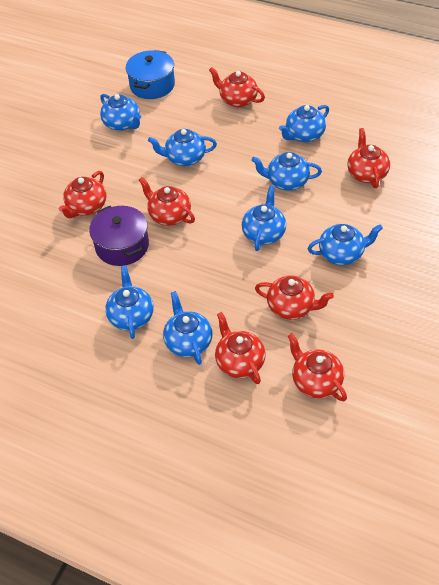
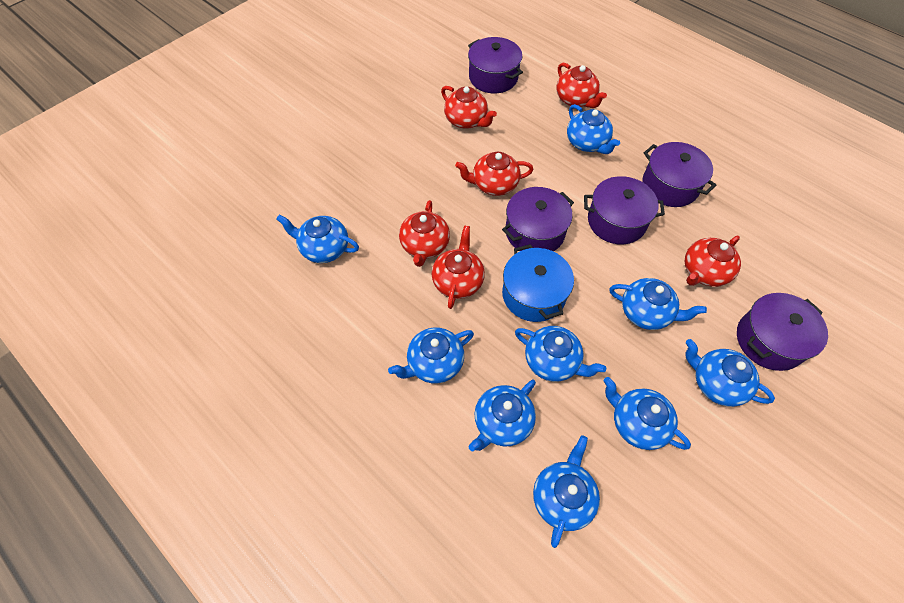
blue teapot: [100,94,141,131] [105,265,153,339] [148,129,217,166] [163,291,212,365] [242,186,286,251] [251,152,322,191] [279,105,329,142] [307,224,383,265] = 8 -> [276,215,359,263] [388,328,474,384] [468,380,536,451] [515,326,606,382] [533,435,600,548] [567,104,620,154] [604,377,691,450] [610,278,707,330] [685,339,775,407] = 9
purple pot: [89,206,149,266] = 1 -> [468,37,523,93] [502,187,574,252] [584,176,665,244] [642,142,716,207] [737,293,828,371] = 5
red teapot: [59,171,106,218] [139,177,195,226] [209,67,265,107] [215,312,266,384] [255,275,334,320] [288,333,347,401] [347,128,390,188] = 7 -> [399,200,450,267] [432,225,485,309] [441,86,497,129] [455,152,533,196] [556,63,607,108] [685,235,741,287] = 6

